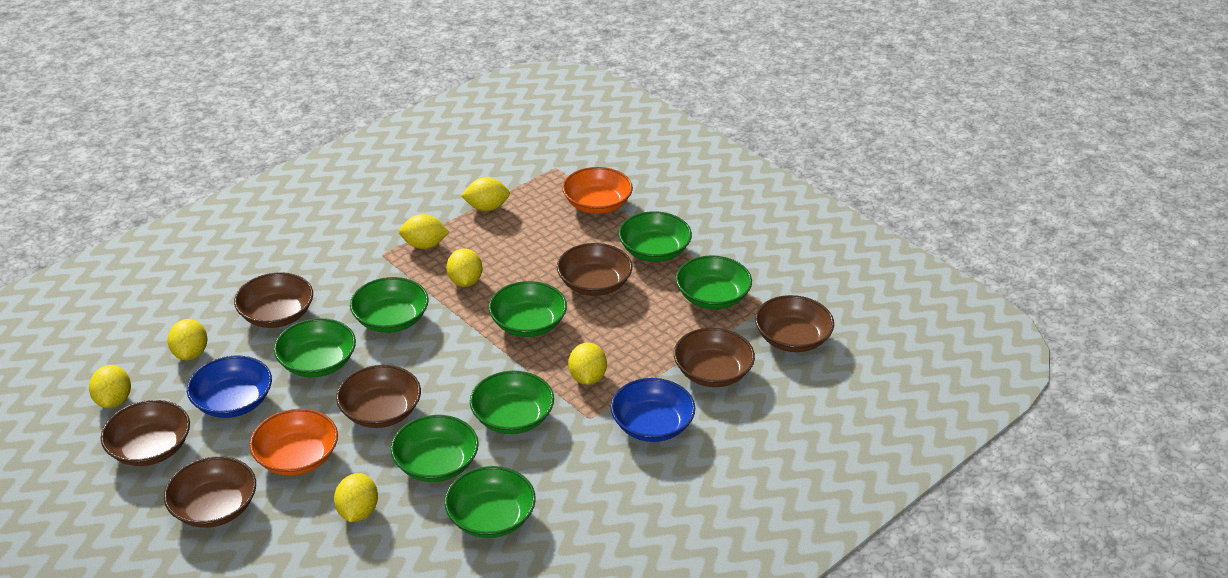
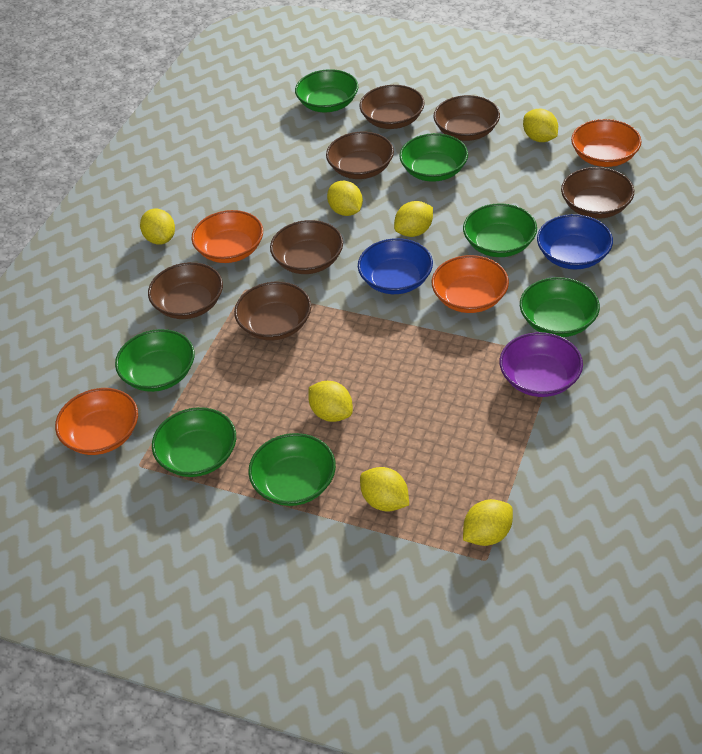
green bowl: [274,318,356,378] [350,277,429,333] [391,415,479,482] [445,466,536,538] [470,371,554,434] [489,281,567,337] [619,211,692,262] [676,255,752,309] = 8 -> [115,329,195,392] [152,407,236,477] [248,433,336,506] [295,69,358,112] [399,133,468,182] [463,203,537,257] [520,277,600,337] = 7
orange bowl: [249,409,338,476] [562,167,633,214] = 2 -> [55,388,138,455] [191,210,263,263] [432,255,509,313] [571,119,642,167] = 4
purple bowl: none = 0 -> [500,332,583,397] = 1

